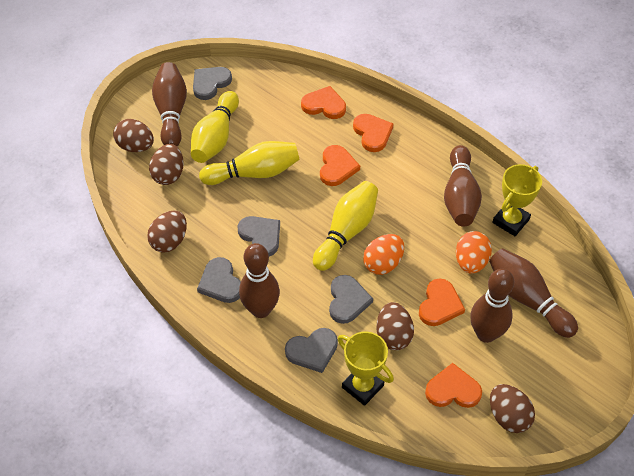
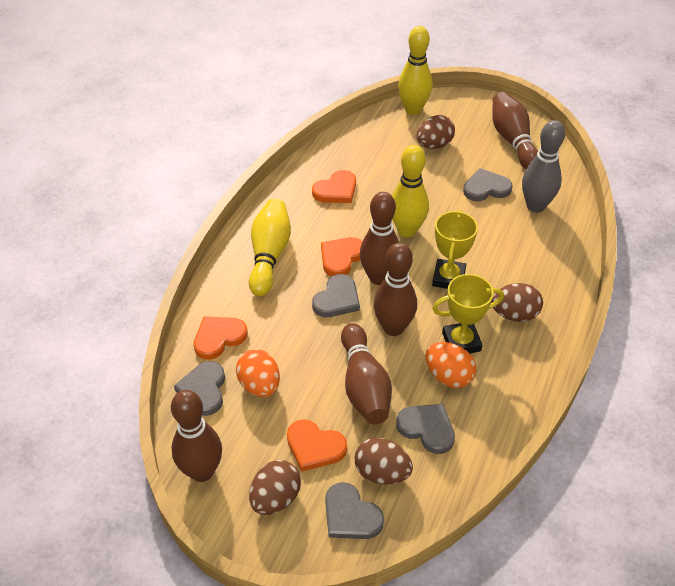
brown egg: [113,119,154,152] [147,210,187,253] [149,144,184,185] [376,302,414,350] [490,384,535,433] = 5 -> [249,460,301,515] [355,438,413,485] [417,115,455,149] [491,283,543,322] = 4
grey bowling pin: none = 0 -> [522,120,565,212] = 1
orange heart: [301,86,346,119] [320,145,360,186] [353,114,394,152] [419,278,465,326] [425,363,482,408] = 5 -> [194,316,248,360] [287,419,347,472] [312,170,356,203] [321,237,363,276] = 4

